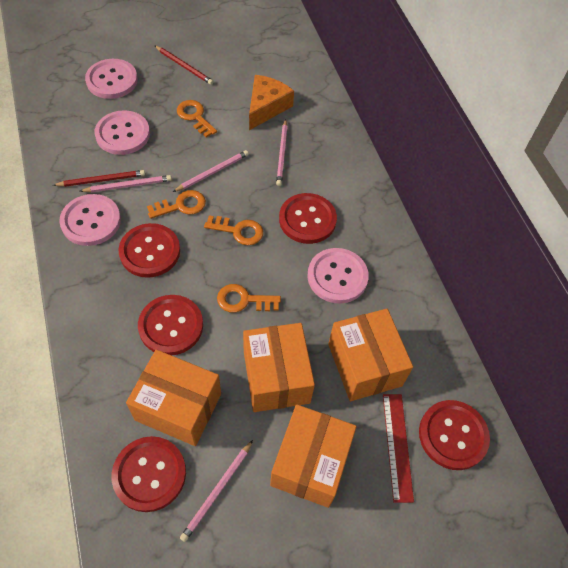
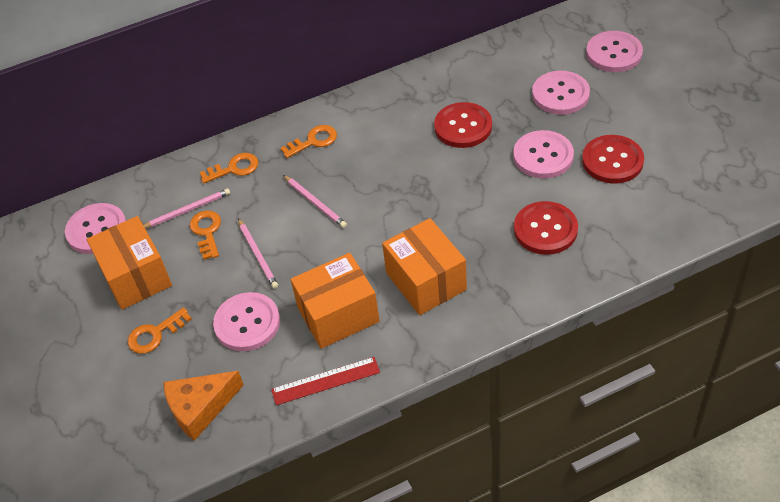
orange box: [126,350,221,446] [243,323,315,412] [270,404,356,508] [328,309,413,401] = 4 -> [87,216,172,310] [291,253,380,349] [382,218,467,315] = 3
pink button: [59,194,121,246] [85,59,138,99] [95,110,150,155] [308,248,369,304] = 4 -> [65,203,126,254] [213,292,280,351] [513,130,574,178] [532,71,590,115] [586,31,643,72] = 5
pink pencil: [80,175,172,193] [173,150,249,192] [180,440,253,542] [276,119,288,186] = 4 -> [143,188,230,228] [238,218,278,289] [283,175,347,228] = 3
red button: [112,436,186,512] [119,223,180,278] [138,295,203,355] [279,193,337,244] [419,400,490,470] = 5 -> [434,102,492,148] [514,201,578,255] [582,135,644,183] = 3
red pencil: [53,170,145,187] [155,46,214,85] = 2 -> none = 0

